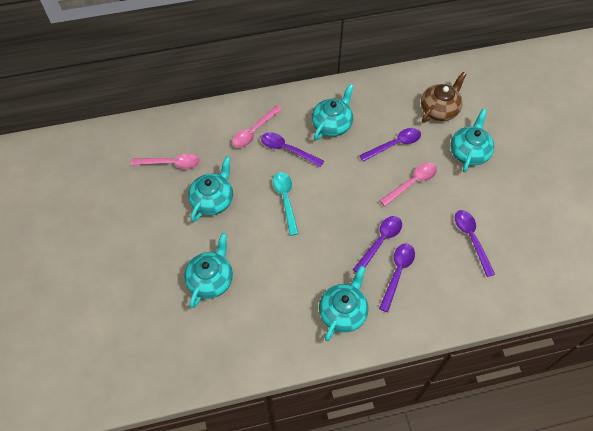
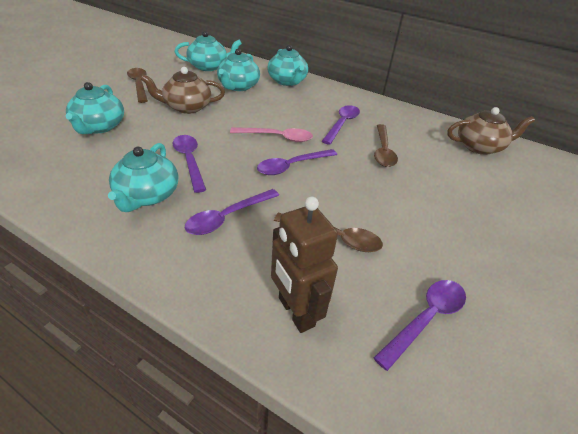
brown robot: none = 0 -> [271,197,338,333] = 1
brown spoon: none = 0 -> [127,68,148,103] [274,213,383,252] [374,124,398,167] = 3
brown teapot: [421,72,467,122] = 1 -> [141,67,225,114] [447,107,535,155] = 2
pink spoon: [131,153,200,169] [232,105,282,148] [379,163,437,206] = 3 -> [230,127,313,142] = 1
turquoise spoon: [273,172,299,236] = 1 -> none = 0

